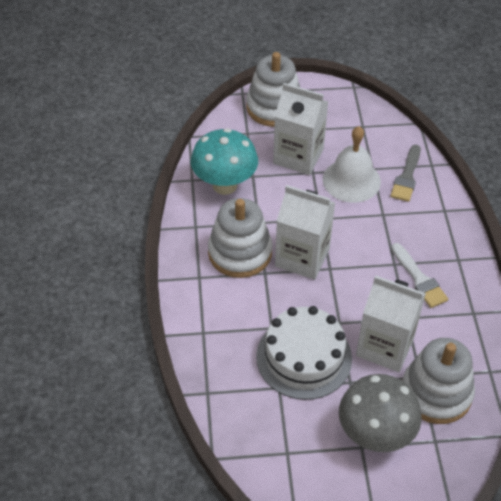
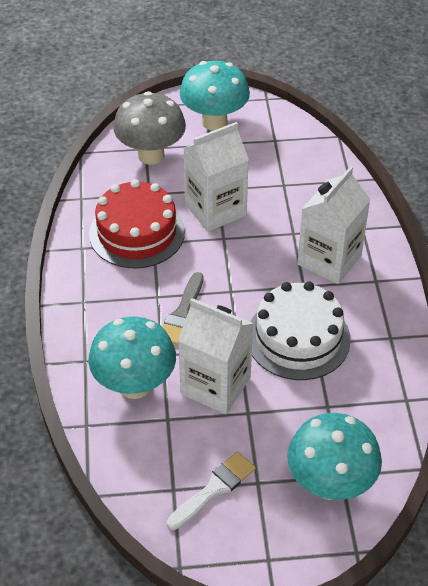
red cake: none = 0 -> [89,179,185,269] = 1
turquoise mushroom: [191,128,258,195] = 1 -> [88,317,176,399] [180,61,250,131] [287,413,382,500] = 3
white bell: [323,126,381,203] = 1 -> none = 0
white stacking toy: [208,198,273,278] [246,52,300,127] [402,338,475,424] = 3 -> none = 0

